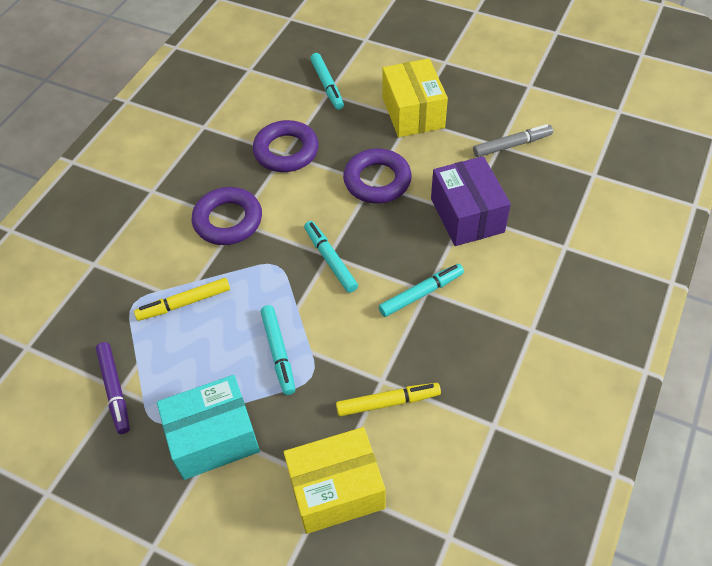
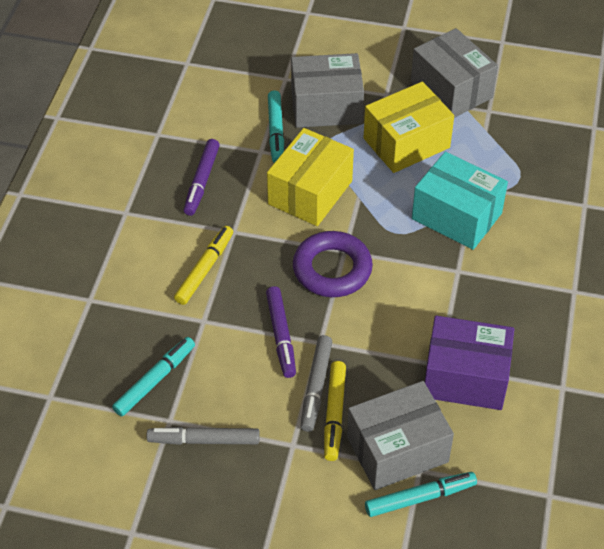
grey box: none = 0 -> [291,53,364,128] [347,381,454,490] [411,28,498,118] = 3
grey marker: [473,124,553,157] = 1 -> [147,427,260,445] [301,335,332,432] = 2
purple marker: [96,342,130,434] = 1 -> [184,139,220,216] [266,286,296,378] = 2
purple ring: [192,187,262,245] [253,120,319,172] [343,149,412,204] = 3 -> [293,231,373,297] = 1
turquoise marker: [261,305,295,395] [304,221,358,293] [310,53,344,110] [379,264,464,317] = 4 -> [112,337,195,416] [268,90,284,163] [365,472,477,517] = 3

